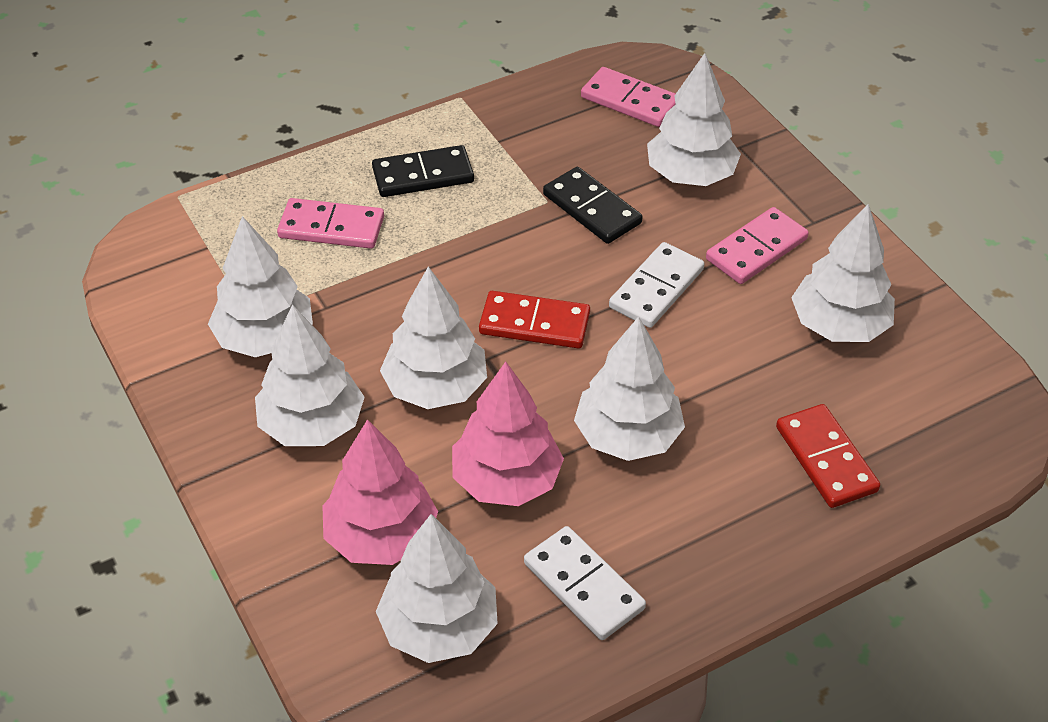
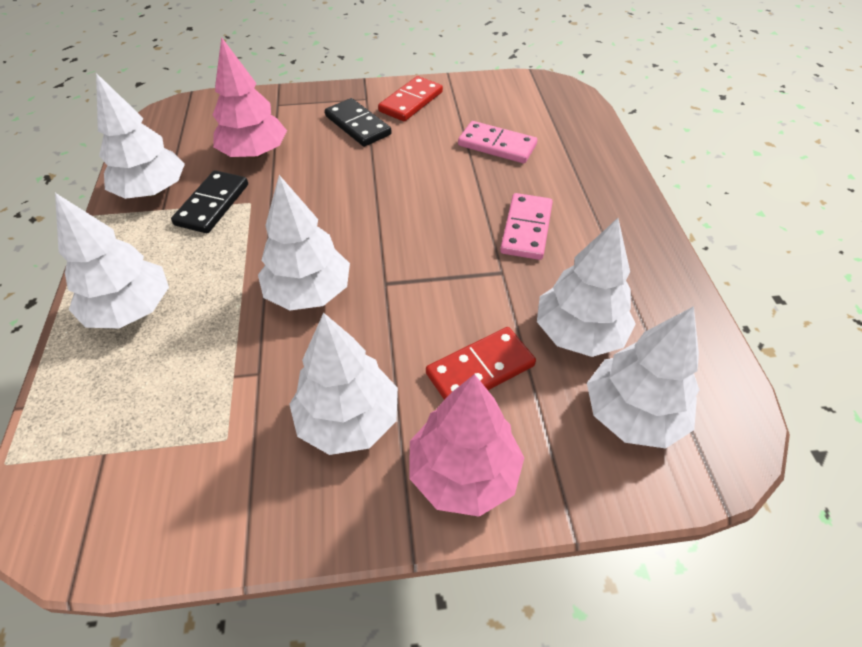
pink domino: [277,198,384,249] [581,67,675,127] [706,207,809,284] = 3 -> [458,121,537,163] [500,193,553,260] = 2
white domino: [524,526,646,640] [609,242,704,328] = 2 -> none = 0
white tree: [208,216,313,357] [255,304,365,446] [376,514,498,663] [380,266,487,409] [574,316,685,461] [647,53,741,186] [791,204,895,342] = 7 -> [55,193,169,329] [96,73,185,199] [258,175,350,311] [289,312,398,455] [537,218,636,357] [587,306,699,449] = 6

